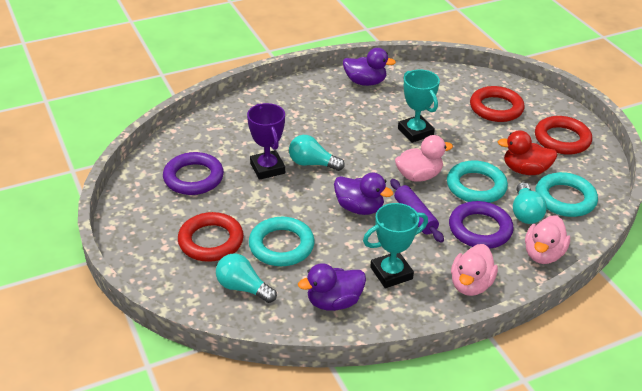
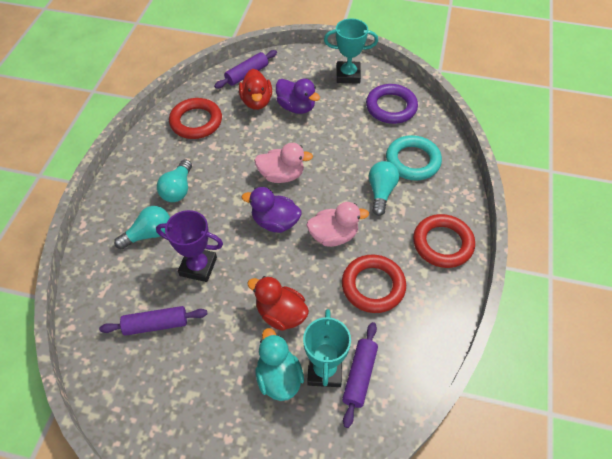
pink duck: [395,135,453,182] [451,244,498,296] [525,216,570,264] = 3 -> [254,143,313,183] [306,202,369,247] = 2
purple duck: [298,263,366,311] [334,173,393,215] [343,48,396,86] = 3 -> [242,187,302,233] [276,79,320,114] = 2
purple ring: [163,152,224,195] [449,201,514,249] = 2 -> [366,84,418,124] = 1
purple rolling pin: [390,179,444,243] = 1 -> [99,306,207,336] [214,50,277,89] [342,322,378,428] = 3
red duck: [498,130,558,175] = 1 -> [239,69,272,110] [247,276,309,331] = 2
turquoise duck: none = 0 -> [256,328,304,401] = 1
turquoise ring: [249,217,315,266] [447,160,508,203] [535,172,598,217] = 3 -> [386,135,442,180] = 1

